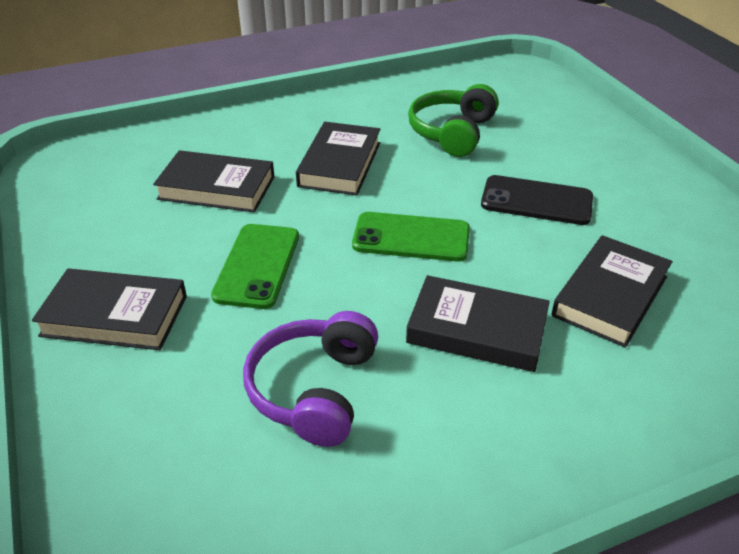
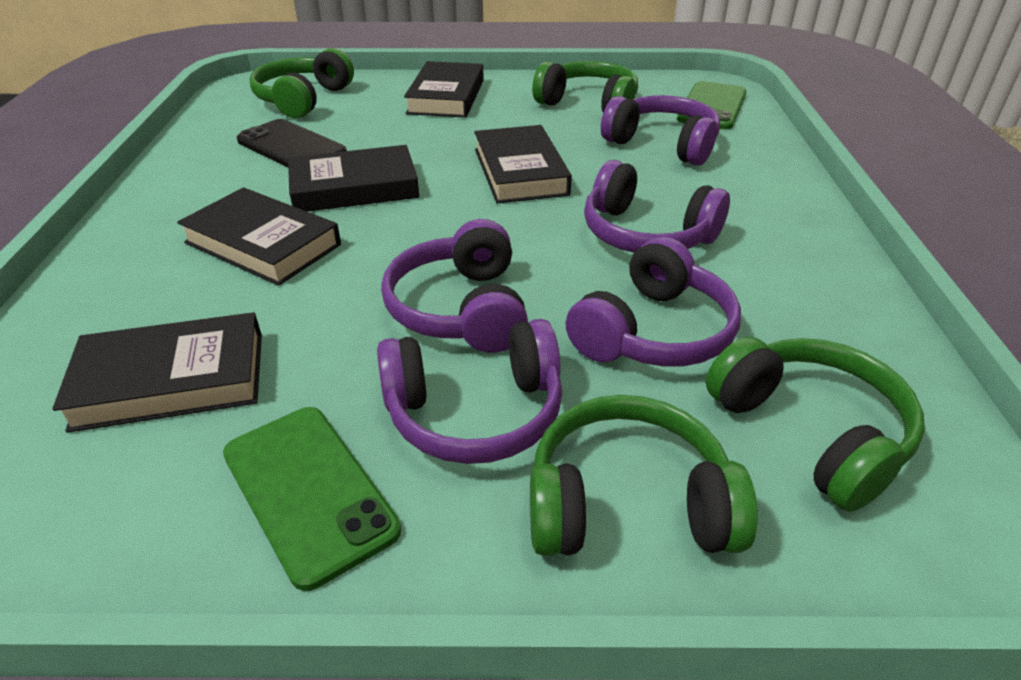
green headphones: [408,84,499,157] = 1 -> [250,48,354,118] [530,395,758,556] [532,61,638,113] [706,337,925,512] = 4
purple headphones: [243,311,378,447] = 1 -> [377,319,563,464] [381,219,528,353] [566,237,741,366] [584,160,730,253] [601,95,720,166] = 5

